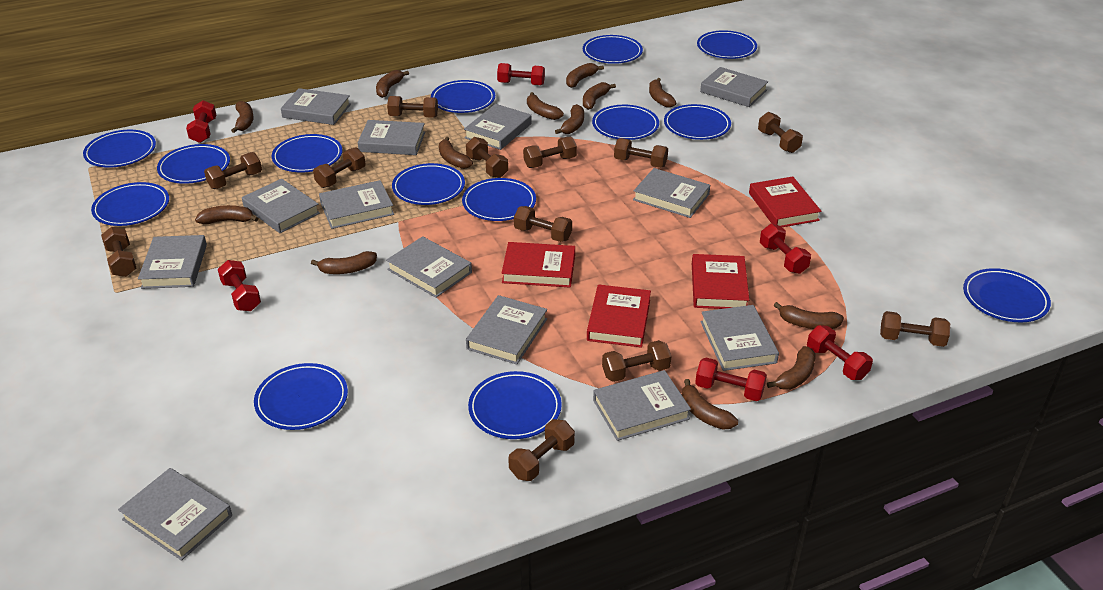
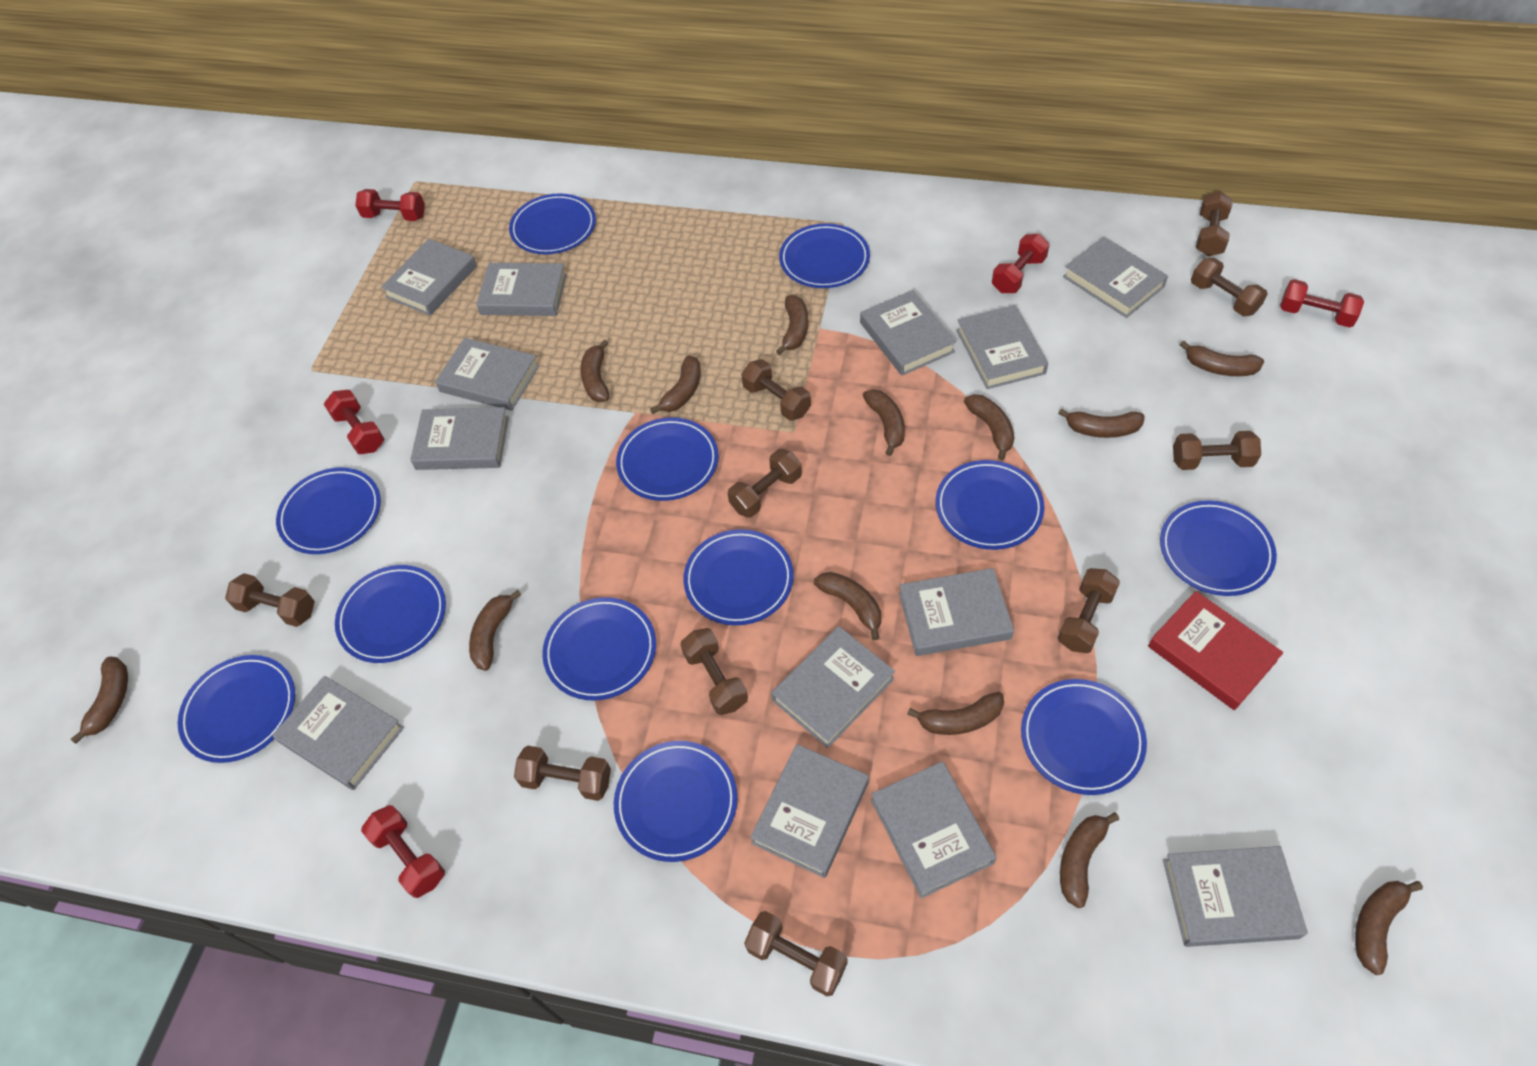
blue plate: [83,130,156,168] [91,182,169,226] [157,144,230,184] [254,363,348,430] [272,134,343,172] [392,163,465,205] [431,80,495,113] [462,178,536,221] [468,371,562,439] [583,35,643,64] [592,105,659,140] [664,104,731,140] [697,30,757,59] [963,268,1051,322] = 14 -> [178,655,295,763] [276,467,381,554] [335,565,446,663] [509,193,596,254] [542,597,656,701] [614,741,738,862] [616,417,719,501] [683,529,794,625] [779,223,870,288] [935,460,1045,550] [1021,679,1147,795] [1160,500,1277,596] = 12
brown dumbbell: [101,227,137,277] [204,152,262,189] [313,147,365,188] [387,96,438,118] [466,137,508,178] [508,419,575,481] [514,206,572,242] [523,137,577,168] [602,340,671,382] [614,138,668,168] [758,112,803,153] [880,311,950,347] = 12 -> [225,573,315,627] [514,746,611,801] [680,628,748,715] [728,449,802,517] [741,359,811,421] [744,911,848,996] [1058,568,1120,653] [1173,431,1261,470] [1191,258,1267,316] [1196,191,1233,257] = 10
red book: [501,242,575,288] [587,285,651,348] [692,254,749,309] [749,177,821,227] = 4 -> [1148,591,1283,710] = 1
red dumbbell: [186,100,216,143] [218,260,261,311] [497,63,545,85] [695,358,767,401] [760,224,811,274] [807,325,873,380] = 6 -> [324,390,384,454] [355,189,425,221] [361,805,445,898] [992,234,1049,293] [1280,279,1364,328] = 5

